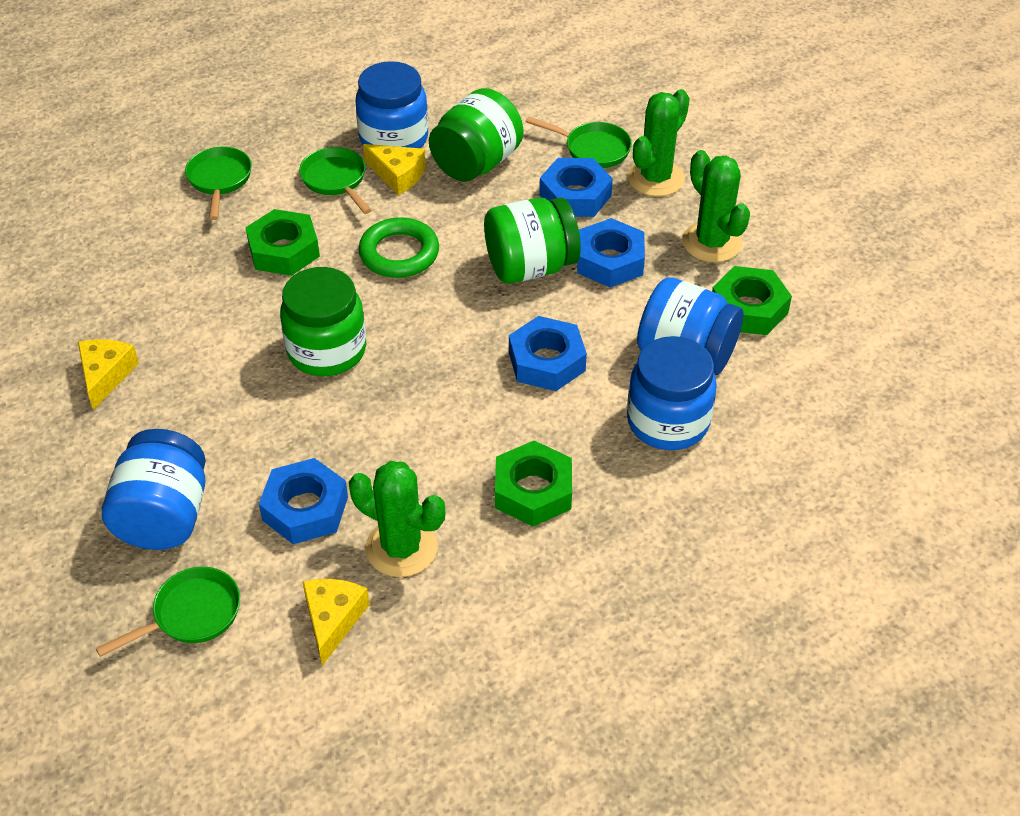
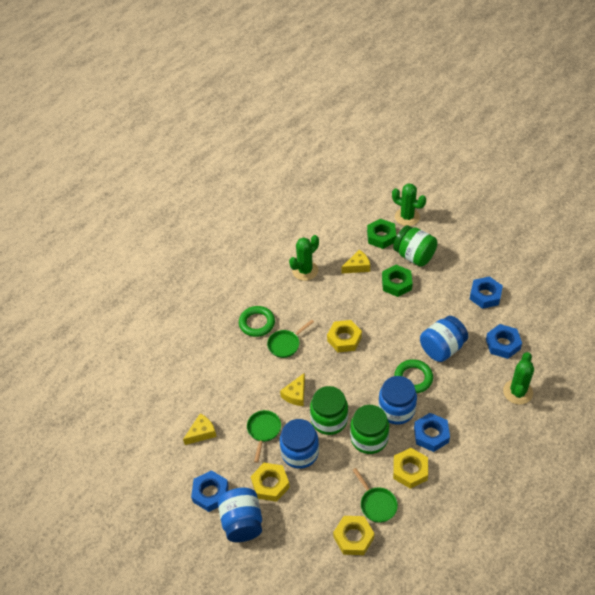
green nut: [245,209,320,276] [495,441,572,527] [712,266,792,335] = 3 -> [367,219,396,249] [382,265,413,297] = 2
green pan: [96,567,240,657] [185,147,252,220] [299,147,371,214] [525,116,632,168] = 4 -> [247,410,281,463] [267,320,314,358] [352,468,398,523] = 3
green ring: [359,217,439,278] = 1 -> [239,306,275,337] [394,359,433,393] = 2
yellow nut: none = 0 -> [251,463,290,502] [327,320,362,352] [333,516,375,555] [393,448,428,489] = 4

